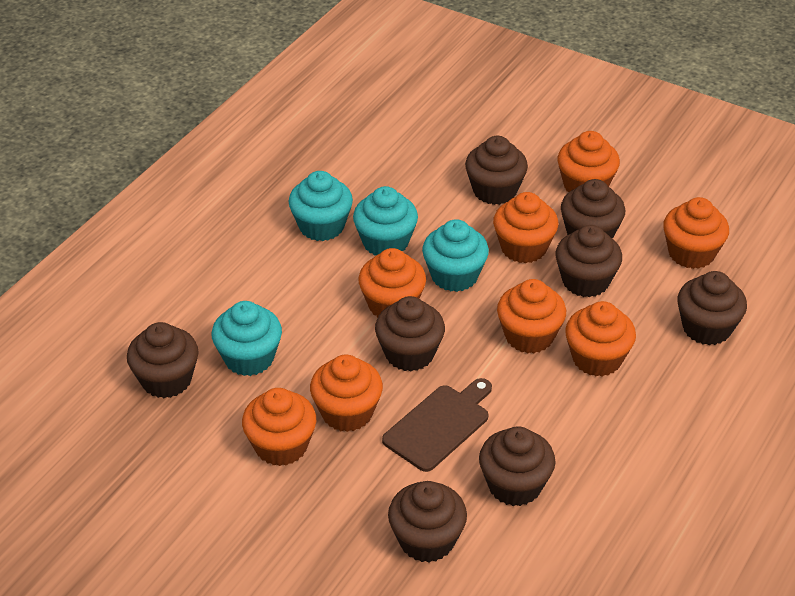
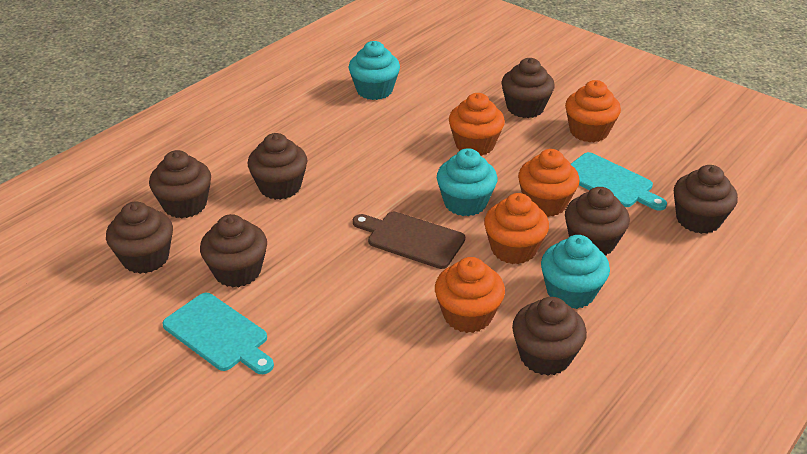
orange cupcake: [242,388,316,466] [310,355,383,432] [358,248,426,318] [493,192,558,263] [497,279,566,353] [557,131,620,192] [565,301,636,377] [663,197,729,269] = 8 -> [435,257,505,333] [449,93,505,156] [484,193,549,264] [518,149,579,217] [565,80,621,142] = 5
turquoise cupcake: [212,301,282,376] [288,171,353,241] [353,186,418,255] [422,219,489,292] = 4 -> [349,41,400,100] [437,148,497,216] [541,235,610,309] = 3
turquoise cutting board: none = 0 -> [162,293,274,374] [571,152,667,211] = 2

